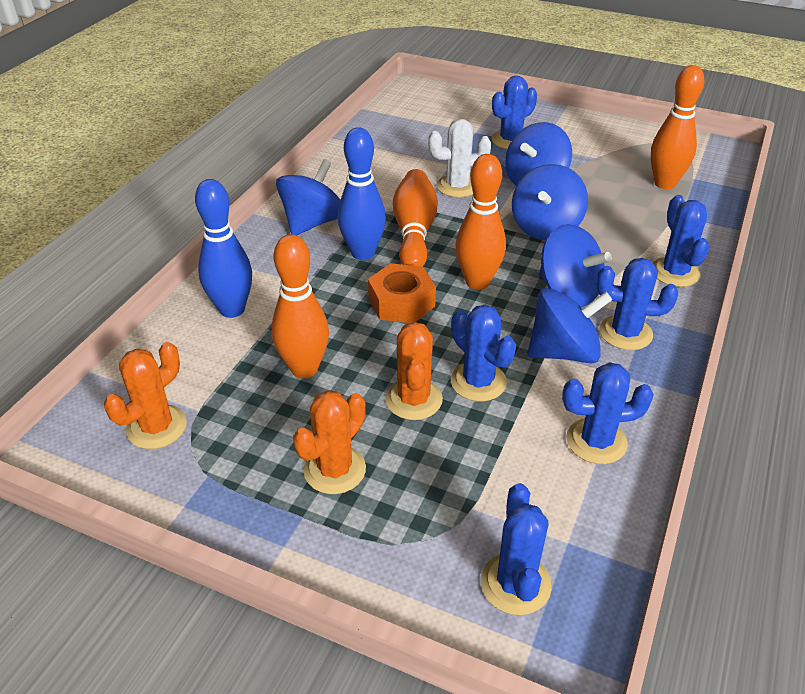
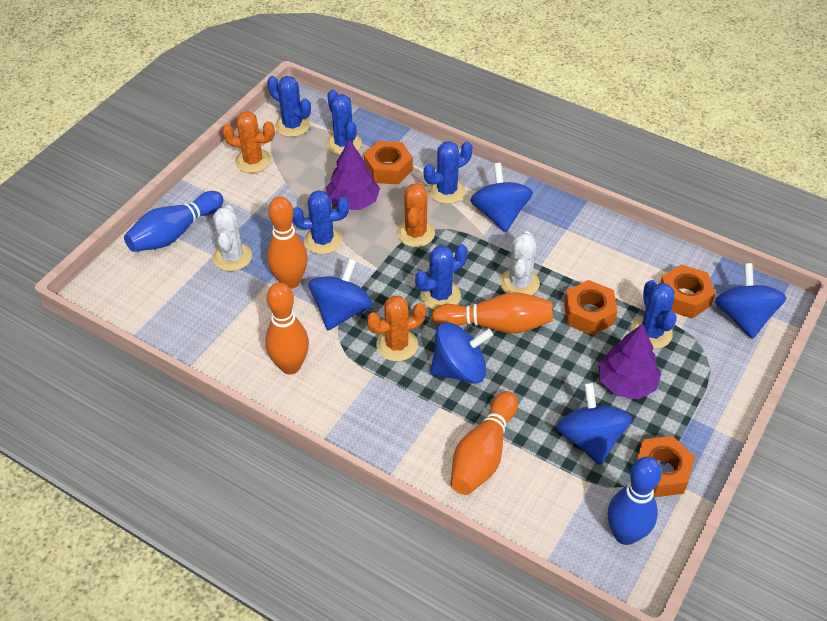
orange nut: [368,263,436,323] = 1 -> [364,141,413,184] [564,280,618,335] [636,436,695,497] [660,264,716,318] = 4
purple tree: none = 0 -> [326,139,380,210] [598,324,661,399] = 2
white cactus: [428,119,491,198] = 1 -> [213,205,252,271] [500,231,540,295] = 2

